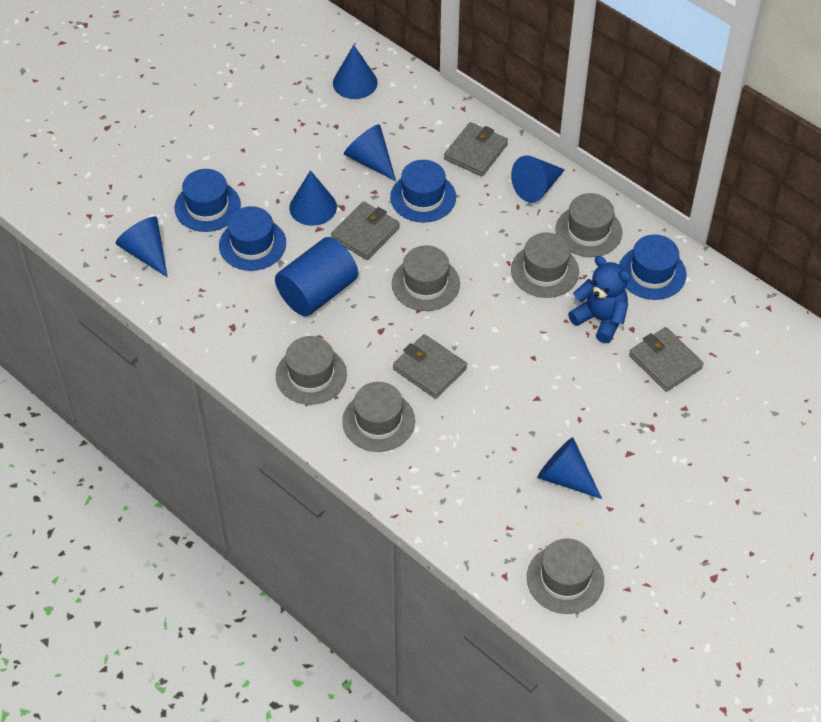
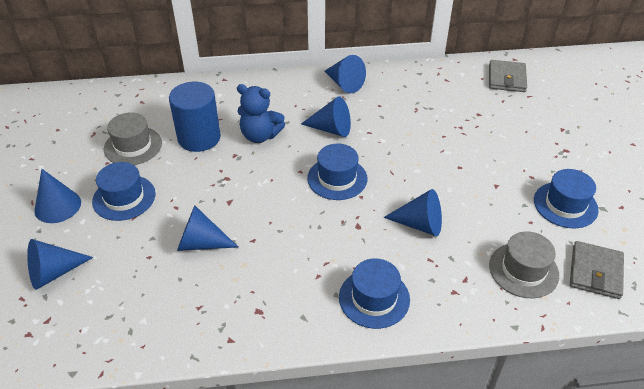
grey hat: [276,336,347,405] [342,382,415,452] [392,245,460,311] [511,233,579,298] [527,538,604,614] [555,193,622,257] = 6 -> [104,112,162,165] [489,231,559,298] = 2
grey wallet: [331,202,400,260] [393,334,467,399] [444,122,508,176] [629,327,704,392] = 4 -> [489,60,527,92] [570,241,624,299] = 2

